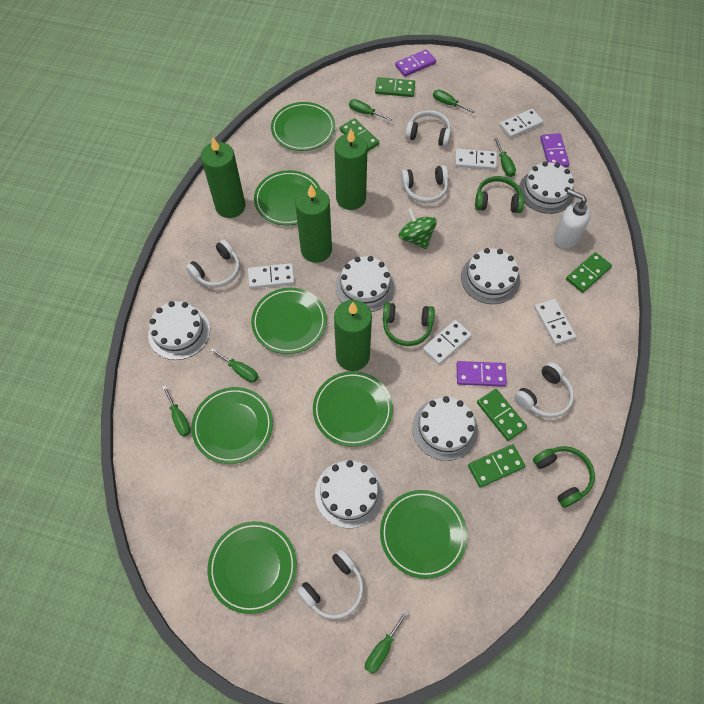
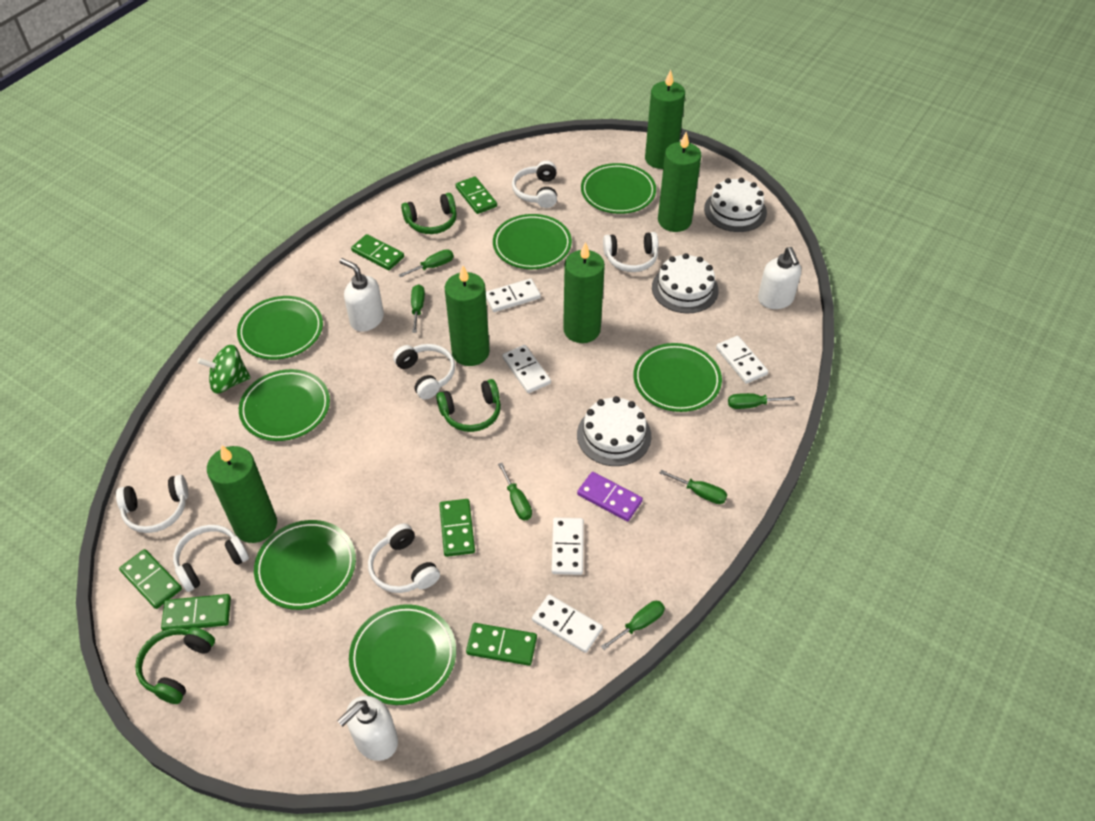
green candle: [201,137,245,218] [295,185,332,263] [334,129,368,210] [334,300,372,371] = 4 -> [207,445,277,543] [445,266,490,366] [563,242,605,343] [645,70,685,169] [658,132,702,232] = 5
green domino: [340,118,379,152] [375,77,415,97] [468,444,525,487] [477,389,527,441] [566,252,612,293] = 5 -> [119,549,182,609] [161,594,231,631] [351,234,404,270] [439,499,475,557] [455,176,497,214] [466,623,537,666] = 6
purple domino: [395,49,436,77] [457,361,507,387] [540,133,570,167] = 3 -> [577,472,643,521] = 1
white cake: [148,301,210,360] [315,460,384,528] [336,256,395,312] [412,396,478,461] [461,248,520,304] [519,162,574,214] = 6 -> [577,396,651,466] [652,253,719,314] [704,178,767,232] = 3
white headphones: [186,240,240,288] [297,549,364,619] [401,165,448,203] [405,110,451,147] [514,362,574,418] = 5 -> [116,475,189,533] [173,525,249,592] [368,523,440,593] [393,344,455,399] [512,161,557,208] [603,232,658,272] = 6
white soap dispenser: [554,189,591,248] = 1 -> [337,696,398,761] [340,258,384,332] [758,247,801,309] = 3

